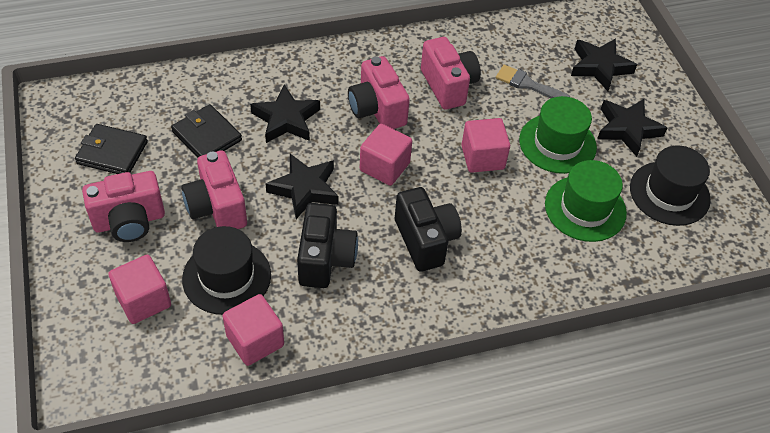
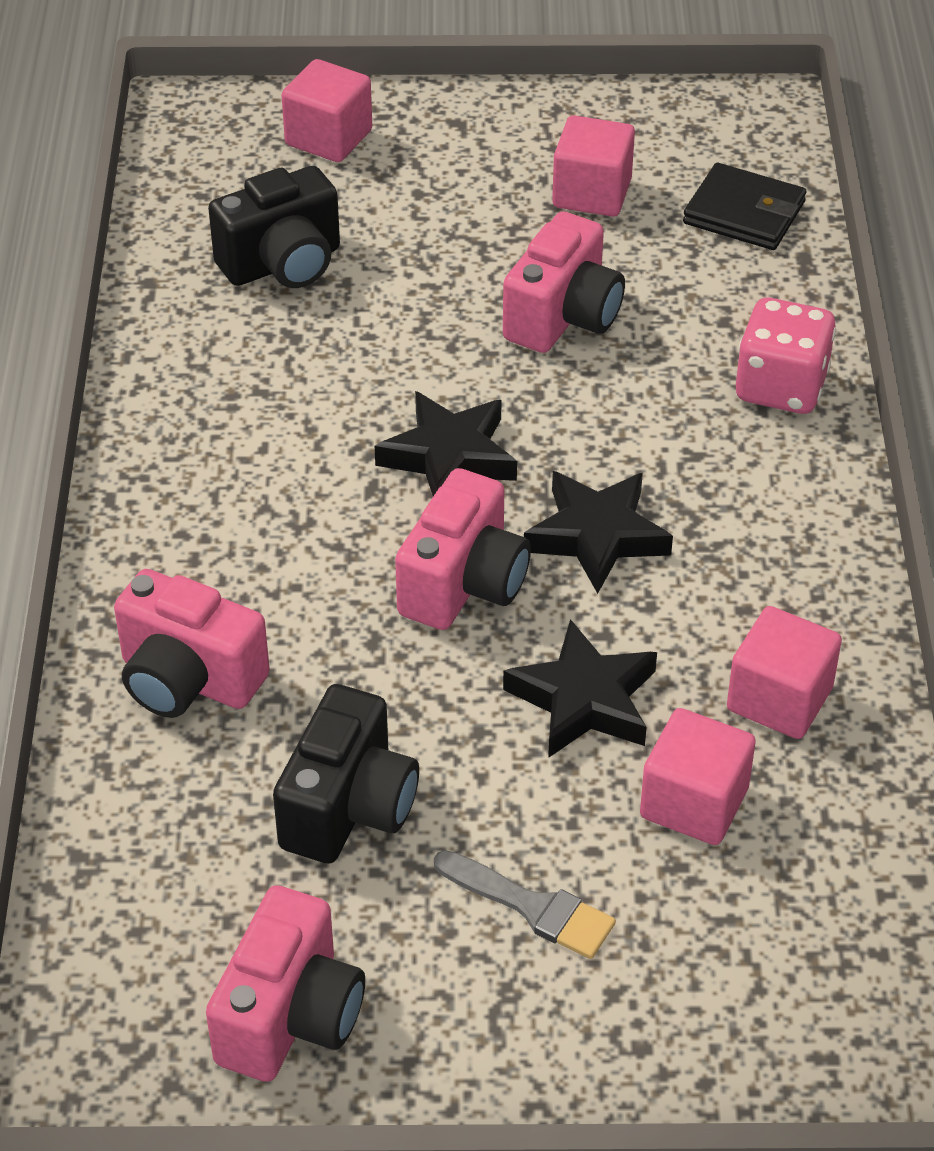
black hat: [182,226,271,315] [630,146,711,226] = 2 -> none = 0
black star: [250,85,320,143] [265,154,338,219] [571,38,637,91] [597,99,667,157] = 4 -> [375,391,517,496] [503,619,657,758] [524,471,673,594] = 3
black wallet: [75,124,148,174] [171,104,242,158] = 2 -> [683,163,806,250] = 1
green hat: [519,96,597,174] [545,160,627,242] = 2 -> none = 0
pink dice: none = 0 -> [736,298,836,414] = 1

